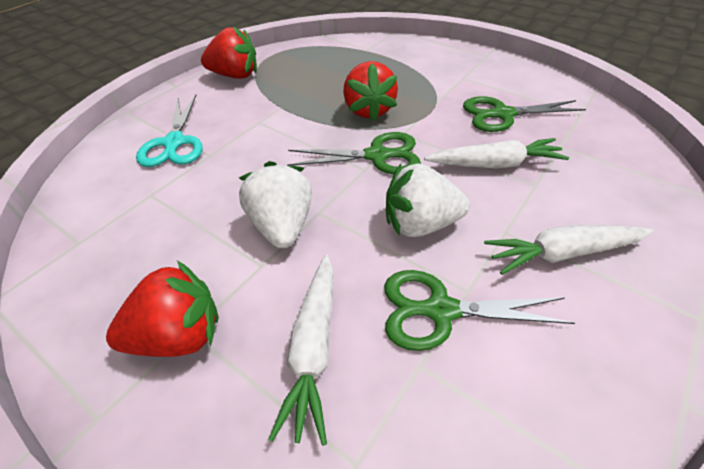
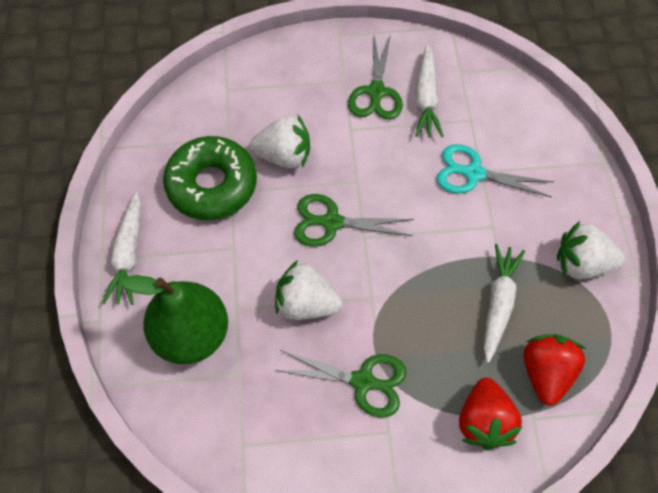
green donut: none = 0 -> [163,136,257,220] = 1
green pear: none = 0 -> [120,275,228,364] = 1
red strawberry: [106,261,219,357] [201,26,257,79] [343,61,398,122] = 3 -> [459,378,522,450] [524,334,586,406] = 2
white strawberry: [239,161,312,248] [386,163,470,237] = 2 -> [250,115,310,168] [275,260,342,320] [557,221,625,279] = 3

